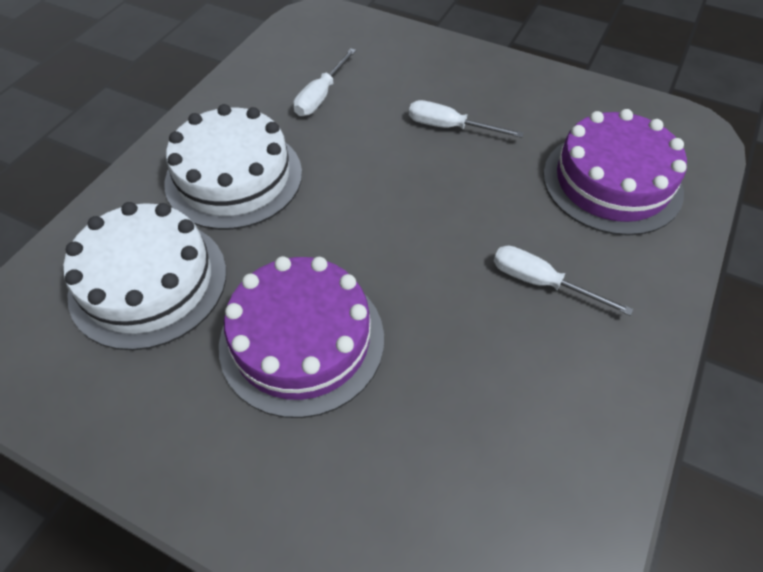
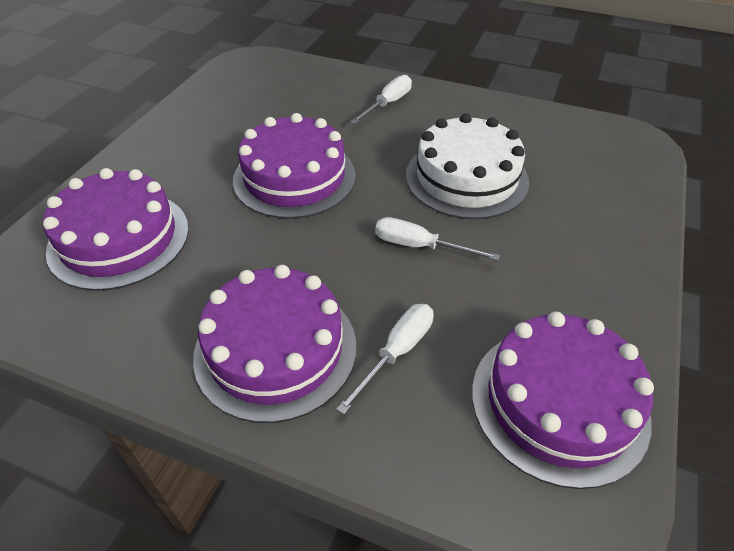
purple cake: [219,256,384,418] [543,109,687,236] = 2 -> [43,168,189,291] [193,265,356,423] [233,113,356,219] [472,311,654,489] = 4
white cake: [64,202,226,350] [165,104,302,230] = 2 -> [406,113,529,219] = 1

